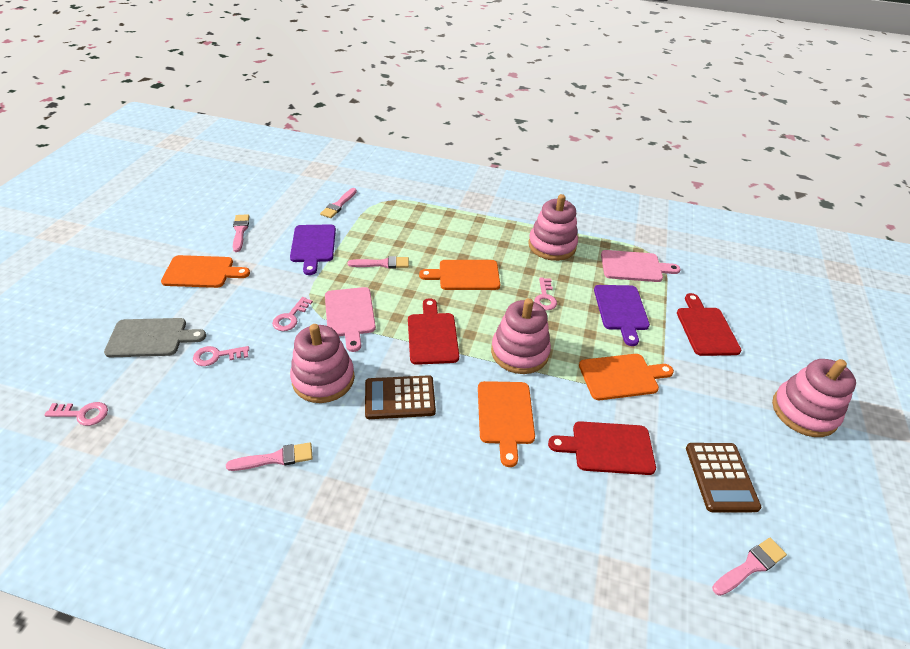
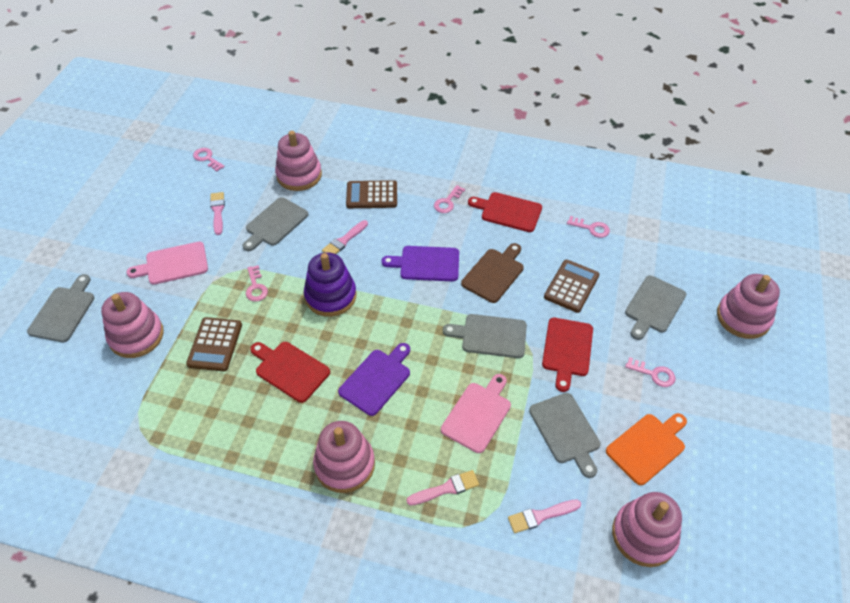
brown calculator: [365,375,436,419] [686,443,761,512] = 2 -> [186,317,242,372] [346,180,397,208] [544,259,599,313] = 3
brown cutting board: none = 0 -> [461,243,524,303] = 1
grey cutting board: [104,318,206,357] = 1 -> [27,274,94,342] [242,197,308,251] [443,314,527,358] [529,393,600,478] [625,275,686,340] = 5
orange cutting board: [161,255,250,288] [419,260,500,290] [478,381,535,467] [579,354,674,400] = 4 -> [606,413,687,485] = 1
pink brush: [226,442,313,471] [233,214,249,252] [320,188,357,218] [348,256,409,269] [712,538,787,596] = 5 -> [210,192,225,235] [322,220,368,254] [407,470,479,506] [508,500,581,533] = 4
pink key: [44,402,108,426] [193,346,249,366] [272,297,313,331] [534,278,557,310] = 4 -> [193,148,225,172] [246,265,268,302] [434,185,465,213] [567,216,610,238] [625,357,675,387] = 5
pink stacking toy: [290,324,355,403] [491,298,551,374] [528,194,578,261] [772,359,856,437] = 4 -> [101,292,164,358] [275,131,322,191] [313,421,375,493] [612,492,682,567] [717,274,780,339] = 5
purple stacking toy: none = 0 -> [304,252,357,317] = 1

